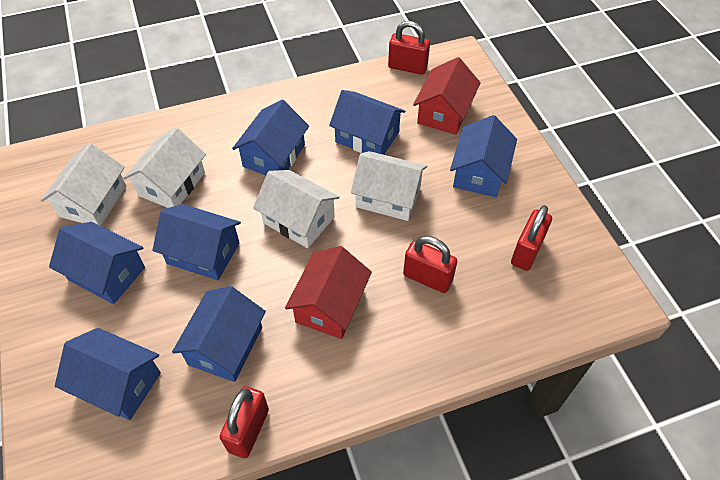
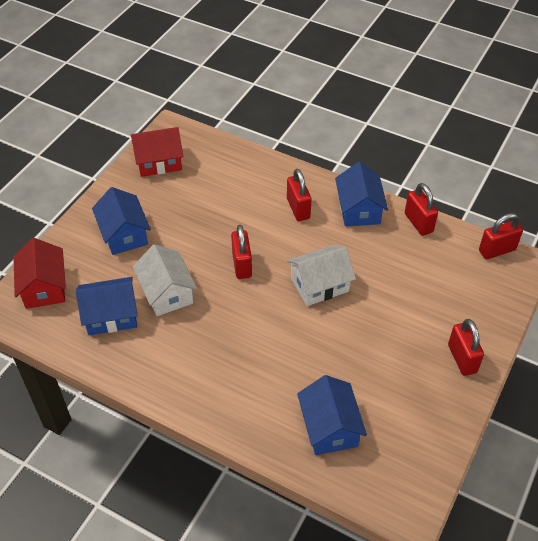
blue house: [49,222,145,304] [55,328,161,420] [152,204,241,280] [172,286,266,382] [232,100,309,175] [329,90,405,155] [450,115,517,197] = 7 -> [76,277,138,335] [92,187,151,255] [297,375,367,455] [335,162,388,227] = 4
red padlock: [220,386,269,458] [388,21,430,75] [403,236,457,293] [511,205,552,271] = 4 -> [231,225,252,279] [287,169,311,221] [405,183,438,236] [448,319,484,376] [479,213,523,259] = 5
white house: [41,143,126,226] [123,127,206,208] [253,170,340,248] [351,151,427,221] = 4 -> [133,244,197,316] [287,245,356,306] = 2

